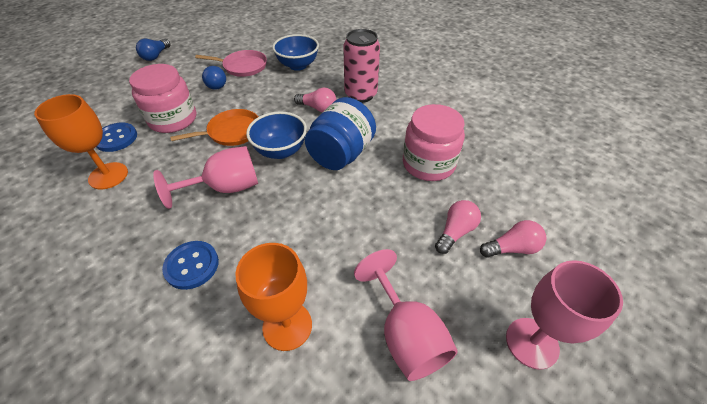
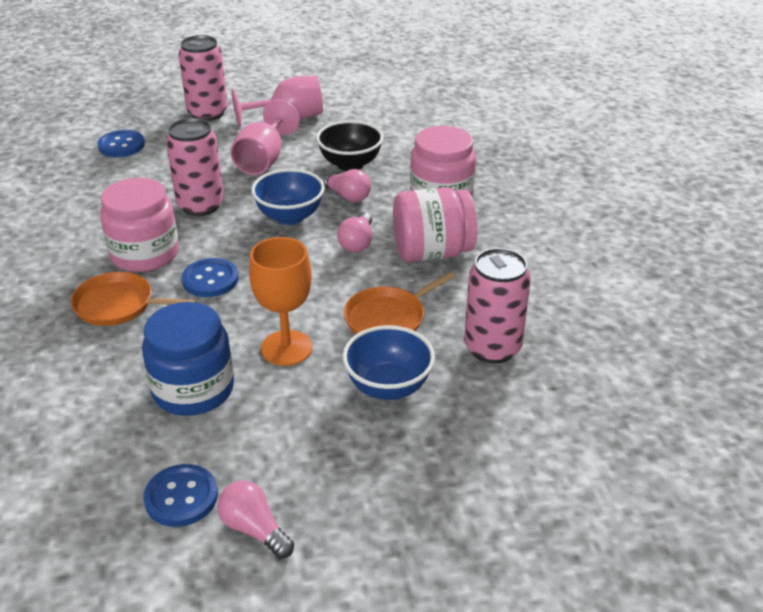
black bowl: none = 0 -> [316,120,384,171] = 1
blue button: [96,123,137,152] [162,241,219,290] = 2 -> [97,130,145,157] [144,464,218,527] [182,258,239,297] = 3
blue light bulb: [136,39,170,61] [202,65,226,90] = 2 -> none = 0
orange goblet: [34,94,128,189] [235,243,312,351] = 2 -> [249,237,313,366] = 1
orange pan: [170,109,258,146] = 1 -> [71,272,196,326] [344,272,456,334] = 2
pink can: [343,29,380,103] = 1 -> [166,118,224,216] [179,35,228,121] [464,248,531,364] = 3
pink goblet: [153,146,258,209] [354,249,458,381] [506,260,623,370] = 3 -> [230,99,299,175] [231,76,323,127] = 2
pink jar: [129,64,196,133] [403,104,465,181] = 2 -> [100,178,179,272] [393,187,477,262] [410,126,476,197] = 3
pink pan: [195,50,267,77] = 1 -> none = 0

